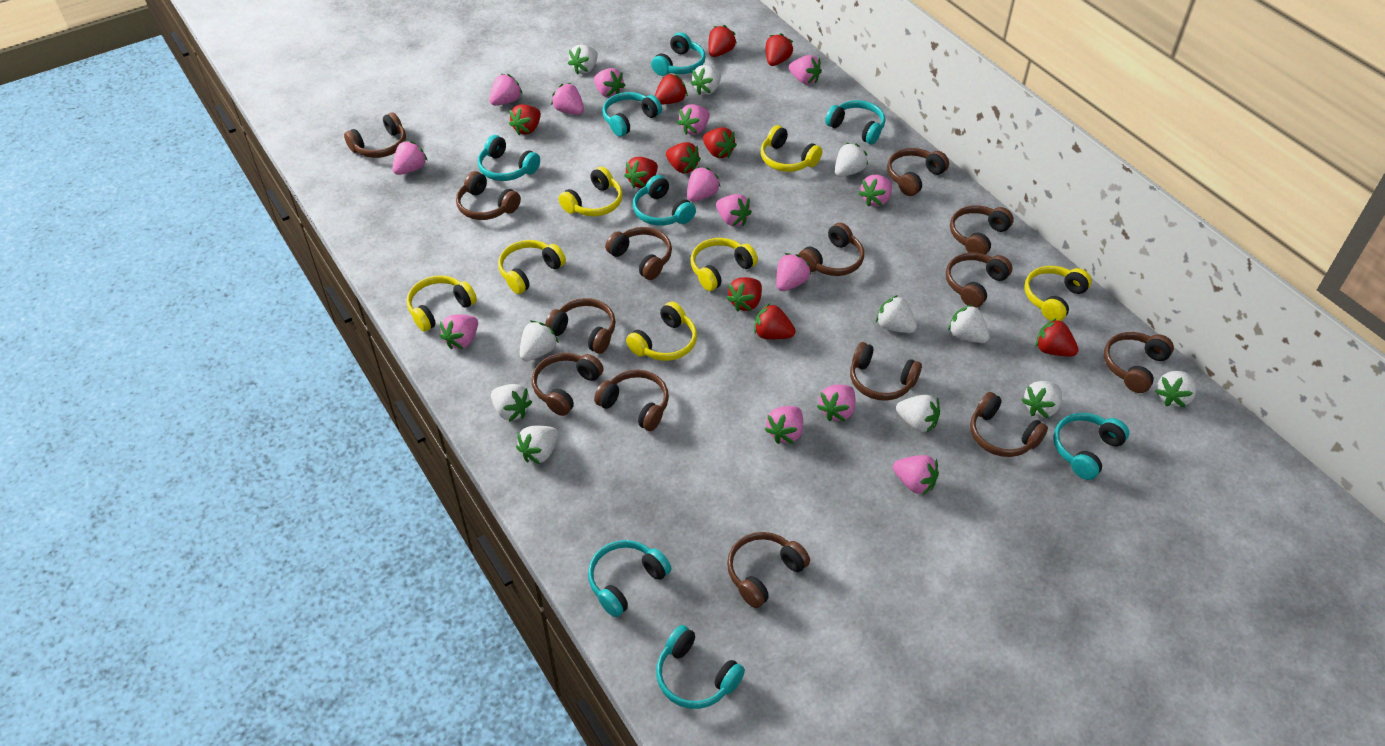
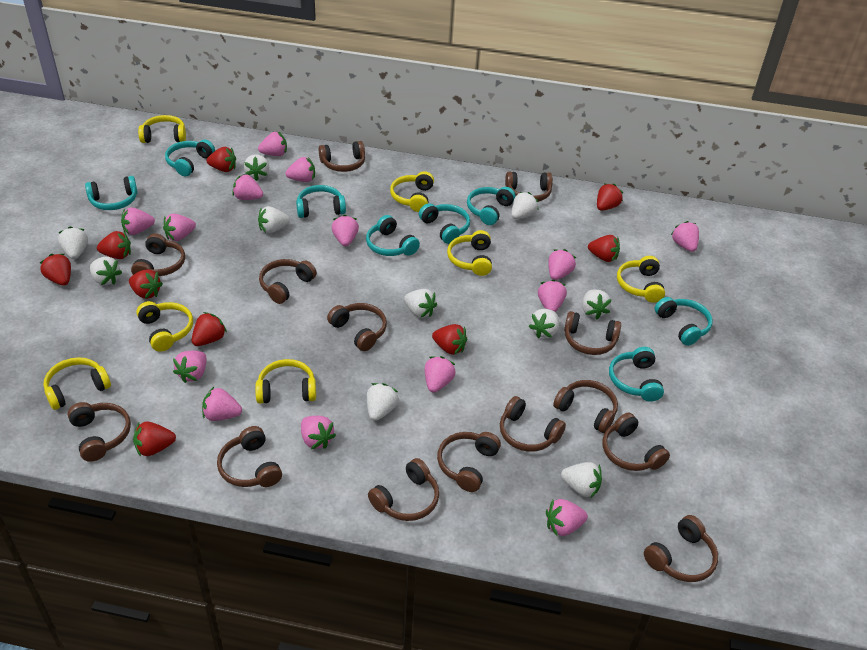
red strawberry: [509,104,541,135] [624,157,658,188] [655,73,688,104] [666,142,701,174] [703,128,737,158] [709,25,737,57] [726,277,762,312] [754,303,796,339] [766,33,793,66] [1036,318,1079,356] = 10 -> [40,254,71,286] [97,231,131,259] [129,269,163,299] [133,421,176,457] [192,312,227,346] [207,147,236,172] [432,324,467,355] [588,235,620,262] [597,183,623,211] = 9
white strawberry: [491,384,532,422] [516,426,558,464] [520,321,559,361] [568,44,598,74] [690,65,721,95] [835,143,868,177] [876,295,917,333] [896,395,940,433] [948,304,990,343] [1022,381,1062,418] [1155,371,1196,407] = 11 -> [58,227,88,259] [90,257,122,285] [244,154,269,181] [258,206,290,234] [367,383,399,421] [404,289,437,318] [511,192,539,219] [528,309,559,338] [561,462,602,498] [582,289,612,319] = 10

